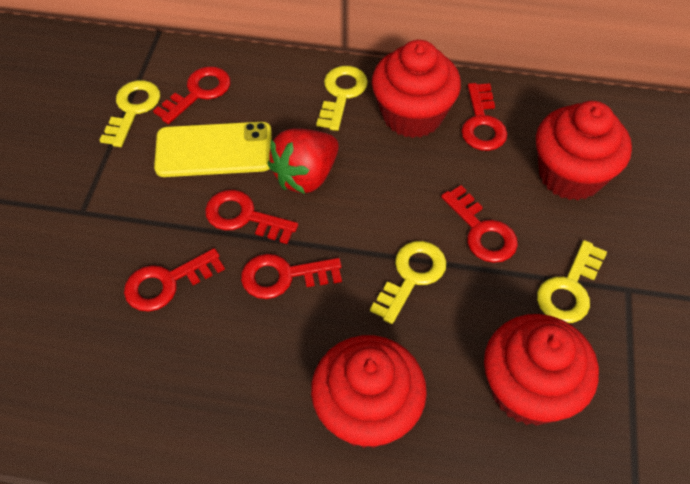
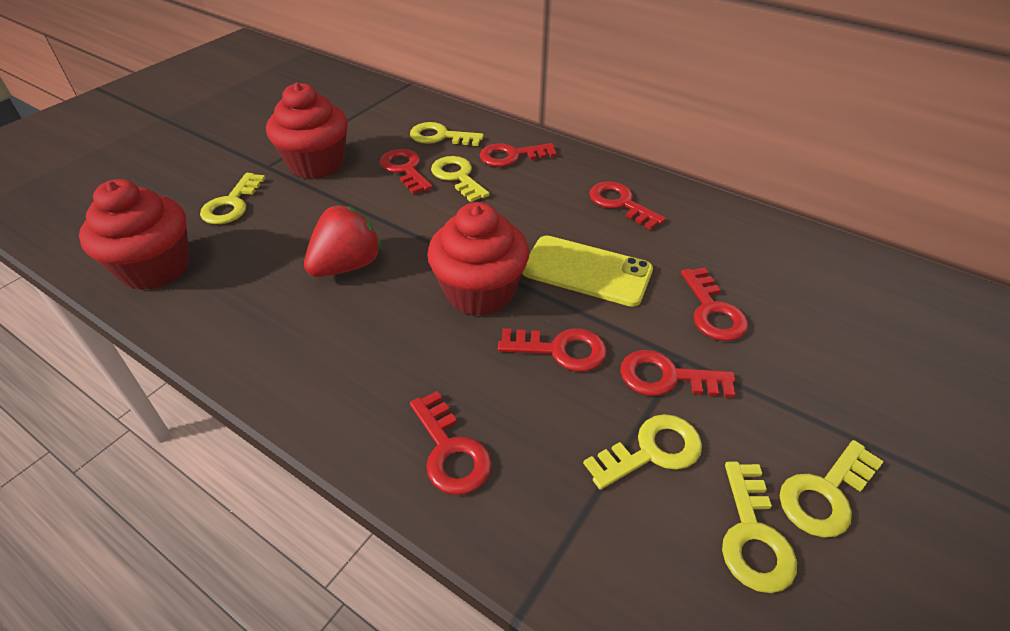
red cupcake: [311,335,427,449] [372,40,461,138] [484,314,599,426] [536,101,632,200] = 4 -> [79,179,189,290] [266,82,348,179] [427,202,529,316] = 3
red key: [124,248,225,312] [153,66,230,124] [205,190,298,244] [241,254,342,299] [441,185,518,263] [461,83,507,151] = 6 -> [380,149,433,194] [410,391,492,495] [480,143,557,167] [498,328,607,372] [589,182,666,230] [620,350,735,398] [681,267,748,341] = 7
yellow key: [100,80,160,147] [316,66,368,131] [370,241,446,324] [537,240,607,323] = 4 -> [200,173,266,224] [410,122,484,146] [431,156,490,202] [583,414,702,490] [722,462,797,593] [780,440,884,538] = 6

